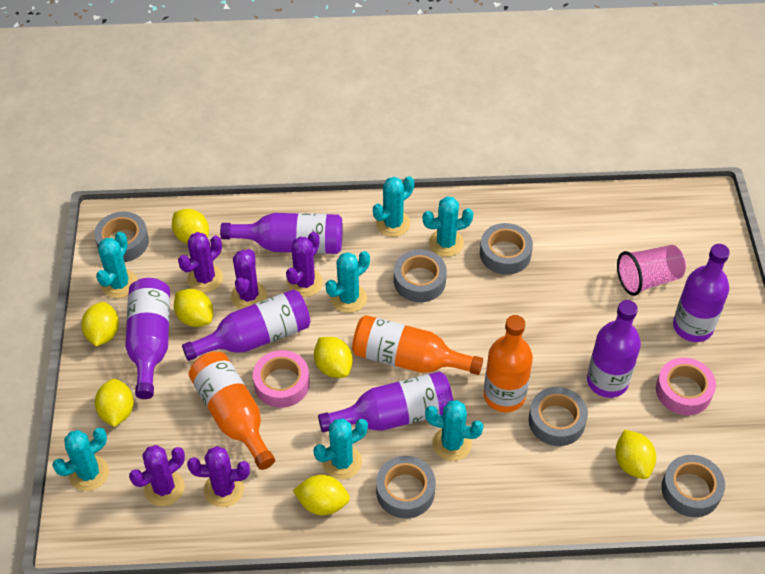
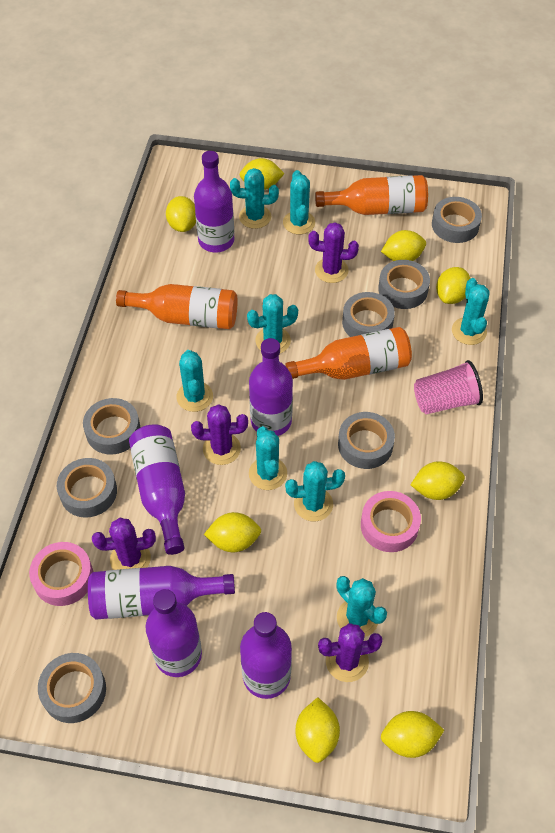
grey tape: [94,212,149,262] [376,456,436,518] [394,250,447,302] [480,223,533,275] [528,387,588,446] [661,455,725,517] = 6 -> [38,653,106,723] [57,458,117,518] [83,398,140,455] [338,412,395,469] [342,292,395,337] [378,260,430,309] [432,197,482,243] = 7
purple cactus: [129,445,185,506] [178,232,223,293] [187,446,250,507] [231,249,267,309] [286,232,323,297] = 5 -> [92,518,156,570] [191,404,248,465] [308,222,359,283] [318,623,383,682] = 4
turquoise cactus: [52,428,109,491] [96,232,137,298] [314,419,368,480] [326,251,370,313] [373,176,414,237] [423,197,474,257] [425,400,484,461] = 7 -> [177,350,213,412] [230,168,279,229] [247,294,298,353] [249,426,287,490] [283,170,315,234] [285,461,345,521] [336,576,387,637] [452,278,490,345] = 8
yellow lemon: [81,302,119,346] [95,379,134,427] [172,209,209,244] [174,289,213,327] [293,475,350,515] [314,337,353,378] [615,430,656,479] = 7 -> [166,196,196,232] [204,512,261,552] [240,158,284,190] [295,697,340,763] [381,230,426,261] [381,711,444,758] [411,461,465,500] [436,267,471,304] = 8

